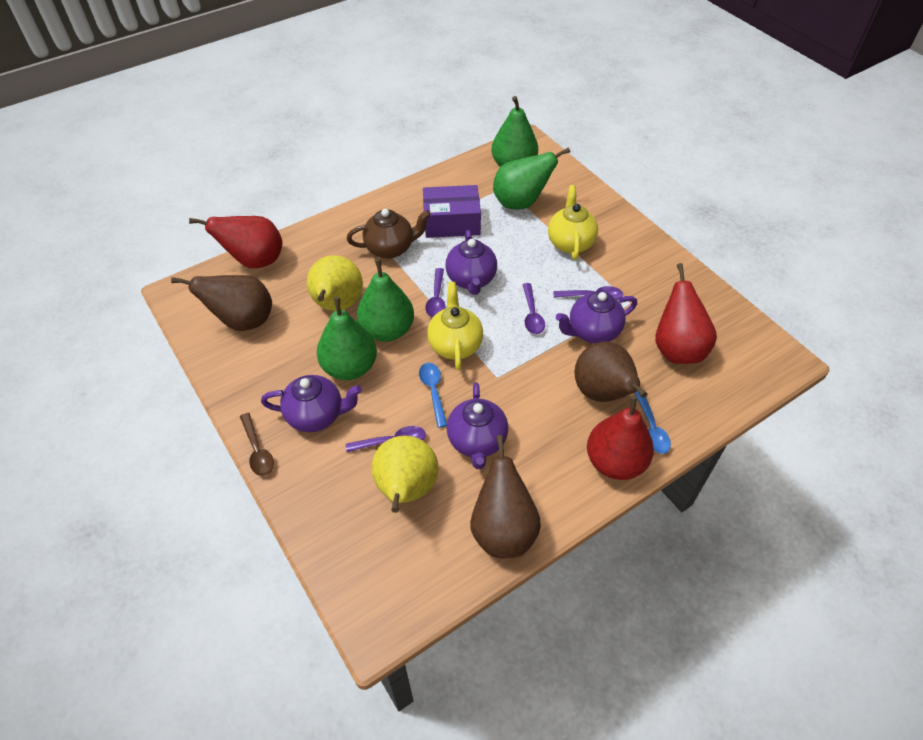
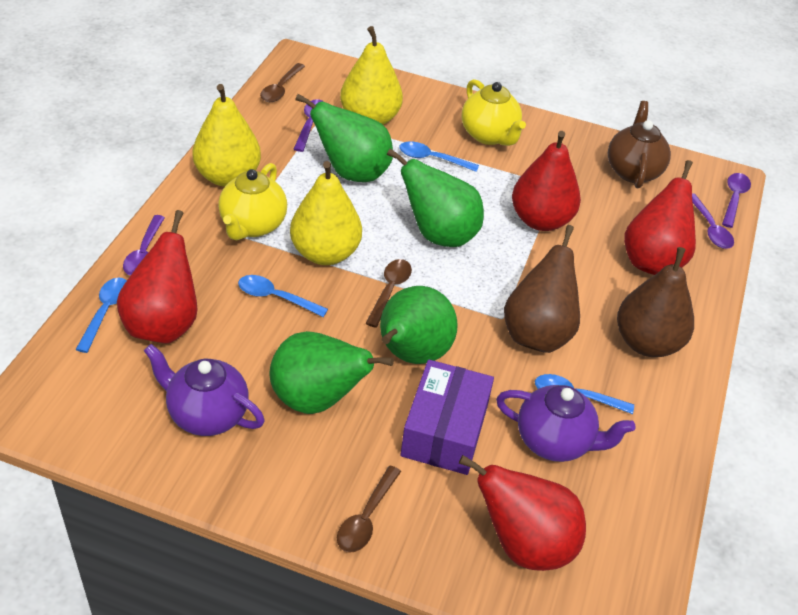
blue spoon: [419,363,447,428] [635,391,671,454] = 2 -> [75,278,127,353] [238,275,328,317] [399,141,479,172] [535,374,634,414] = 4
brown pear: [171,275,272,331] [470,435,541,558] [574,341,647,402] = 3 -> [504,225,580,353] [617,247,694,357] = 2
brown spoon: [240,413,274,476] = 1 -> [260,63,305,102] [337,466,401,553] [365,259,412,328] = 3
purple teapot: [261,375,362,432] [445,230,497,295] [447,382,508,469] [556,291,637,344] = 4 -> [144,344,265,436] [496,385,635,462] = 2
red pear: [189,216,282,268] [587,396,654,480] [655,263,717,364] = 3 -> [117,210,197,344] [459,455,586,571] [512,131,581,231] [624,160,696,275] = 4
yellow pear: [307,255,363,311] [371,436,439,513] = 2 -> [193,84,261,187] [290,161,362,265] [340,26,403,125] = 3

